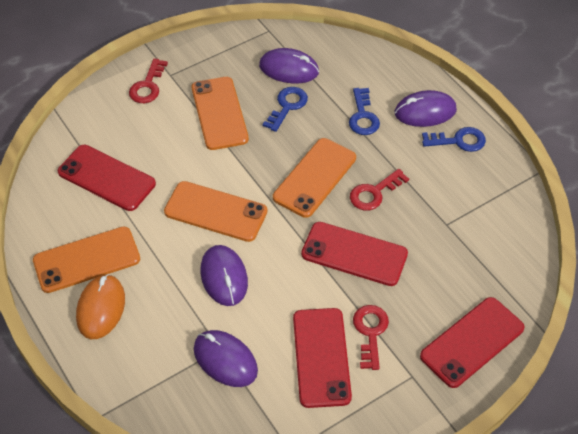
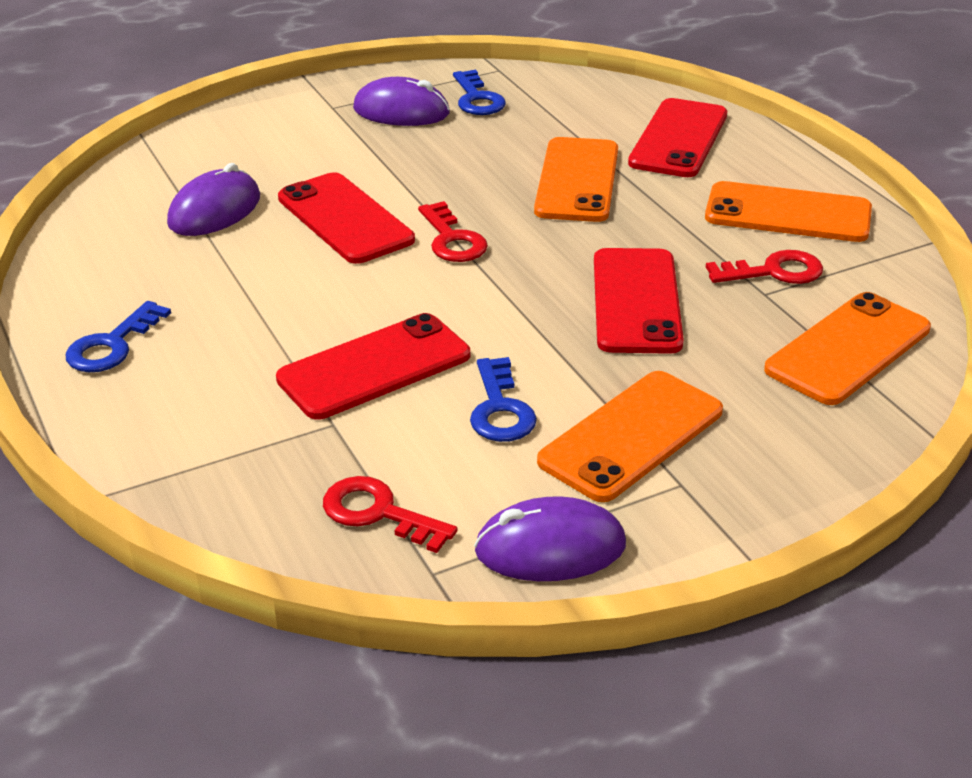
orange mouse: [76,274,125,339] = 1 -> none = 0
purple mouse: [194,330,258,387] [201,245,248,306] [259,48,319,83] [395,90,457,127] = 4 -> [167,163,260,236] [353,77,450,126] [474,496,626,581] = 3

